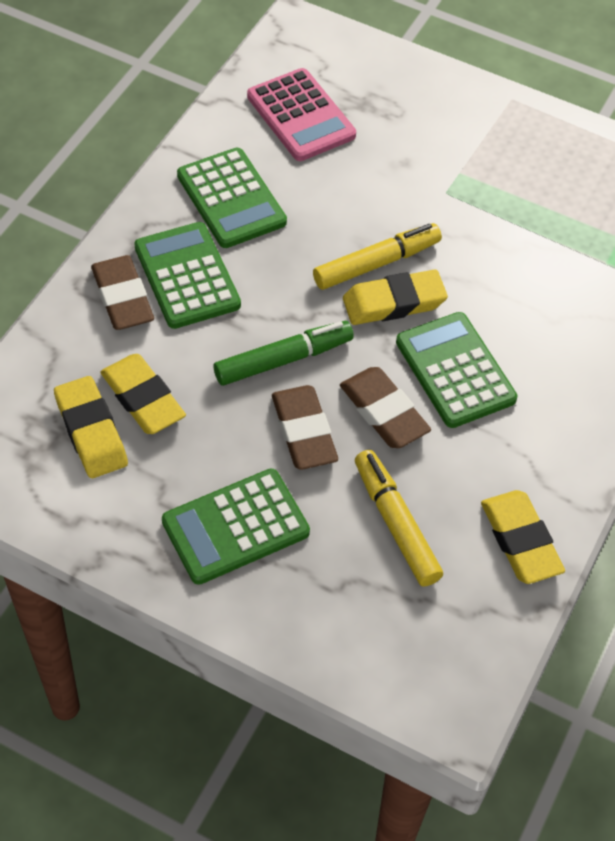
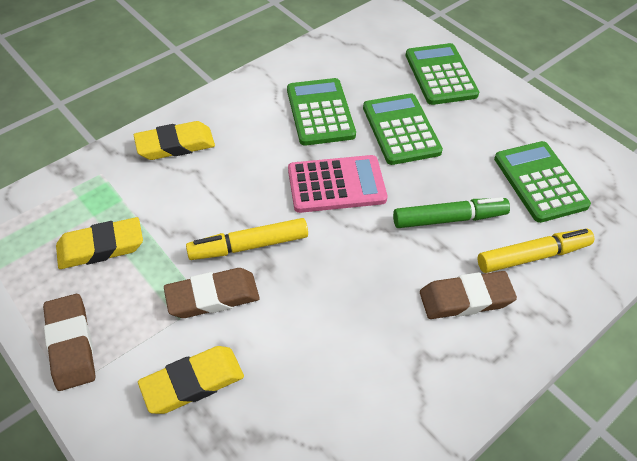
yellow eraser: [54,376,128,478] [100,354,186,434] [343,270,448,325] [481,490,565,584] = 4 -> [56,217,143,269] [134,121,215,160] [138,346,244,414] = 3

